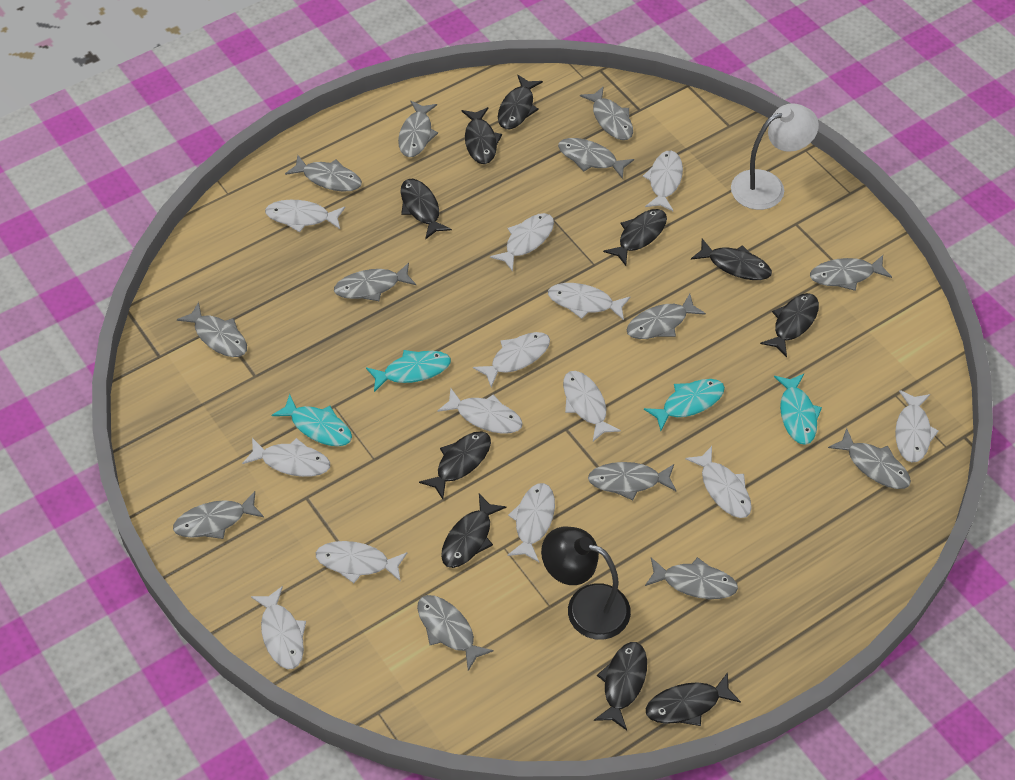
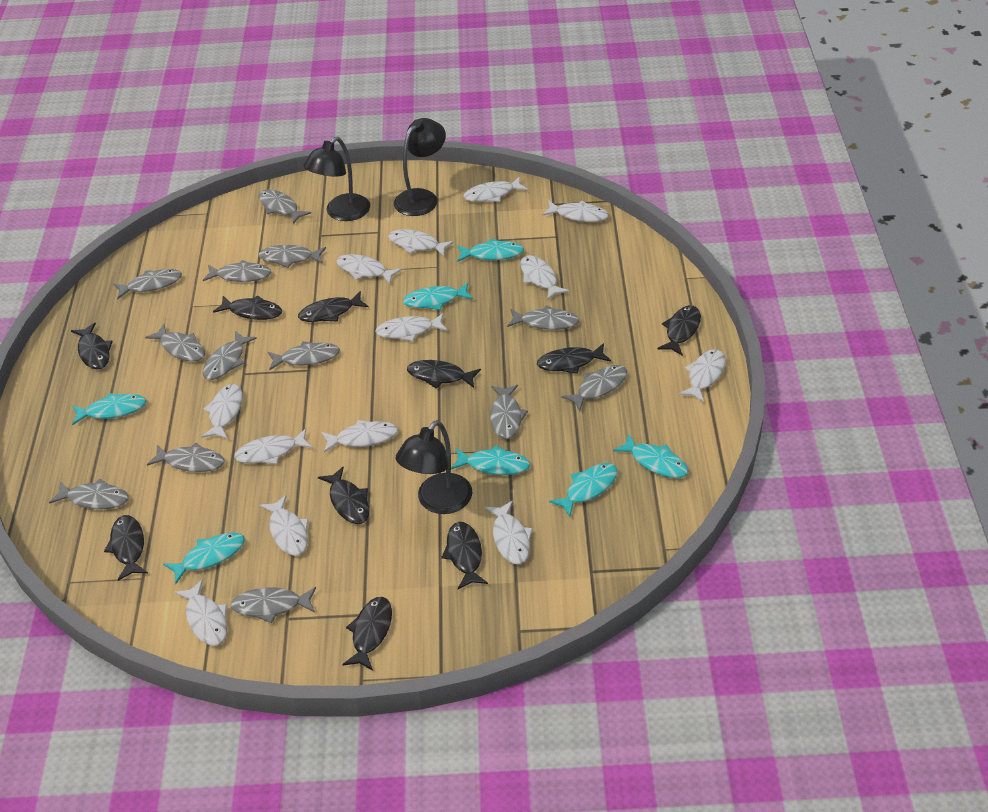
black lamp: [541,527,631,640] = 1 -> [303,137,370,221] [394,118,446,216] [396,420,472,514] = 3
turquoise fish: [271,394,352,446] [366,350,451,392] [644,379,725,431] [774,374,822,445] = 4 -> [72,393,147,425] [163,532,245,584] [403,283,473,310] [451,445,530,475] [457,239,524,262] [549,463,618,517] [613,434,689,478] = 7
white lamp: [731,103,819,210] = 1 -> none = 0

